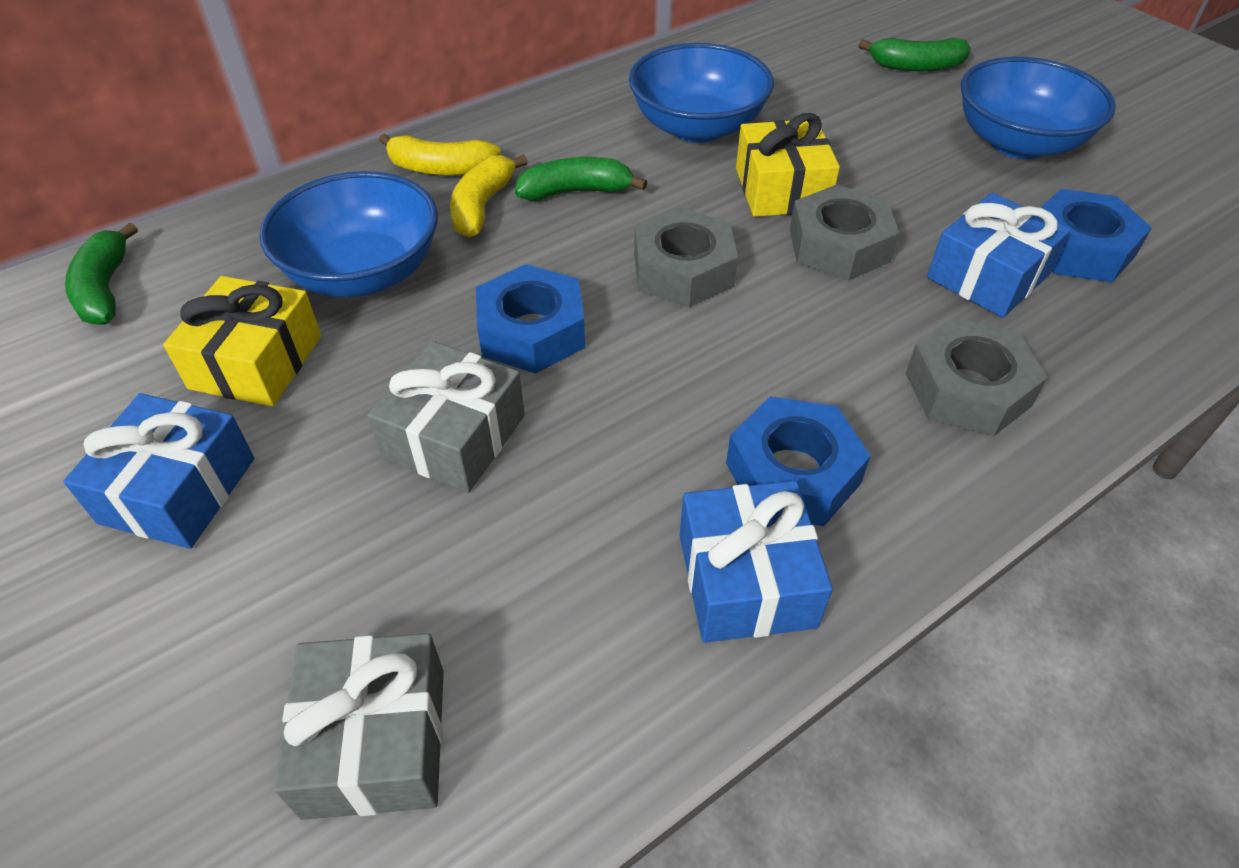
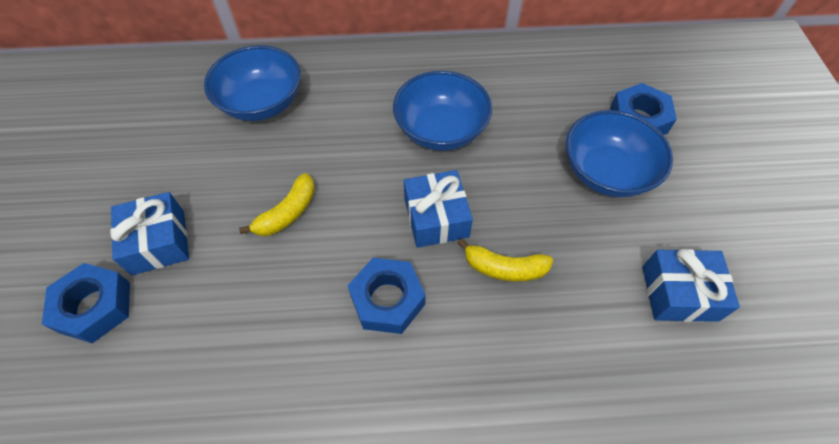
green banana: [65,223,138,325] [515,157,648,201] [858,37,971,71] = 3 -> none = 0
grey gift: [274,633,444,820] [367,341,525,493] = 2 -> none = 0
grey nut: [634,208,738,307] [790,185,899,280] [906,317,1048,437] = 3 -> none = 0
yellow gift: [163,276,322,407] [736,113,840,217] = 2 -> none = 0

